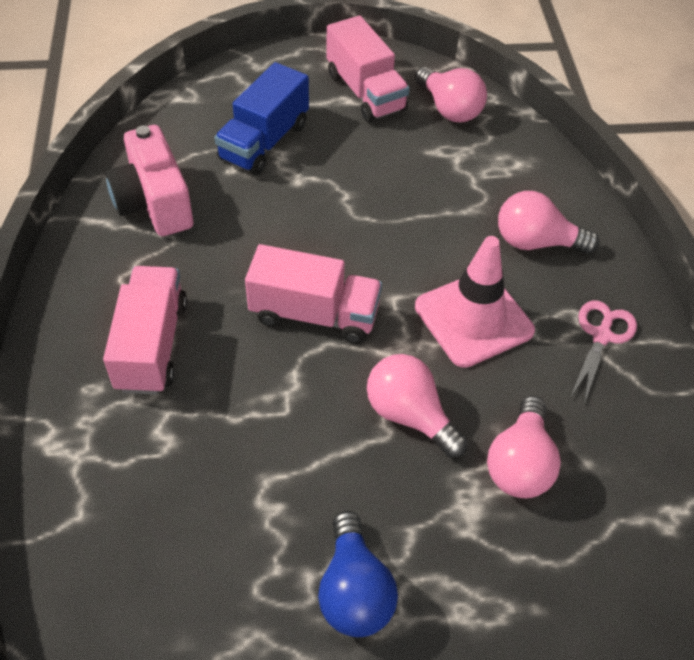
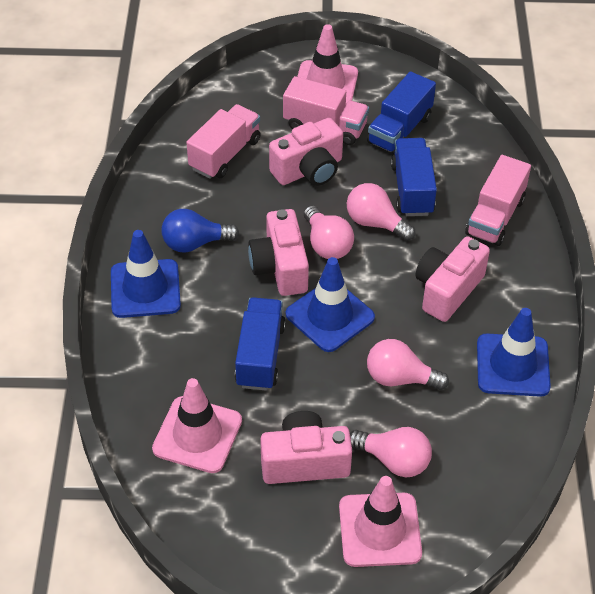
blue traffic cone: none = 0 -> [111,230,181,318] [286,257,375,352] [477,308,551,397] = 3
blue truck: [214,62,309,175] = 1 -> [235,297,286,390] [367,71,436,154] [391,138,437,216] = 3
pink camera: [105,125,193,236] = 1 -> [248,209,309,296] [260,411,352,484] [269,118,343,186] [416,236,490,322] = 4
pink scissors: [571,300,637,404] = 1 -> none = 0
pink traffic cone: [415,236,535,368] = 1 -> [152,378,242,473] [297,24,358,103] [339,476,422,567] = 3

